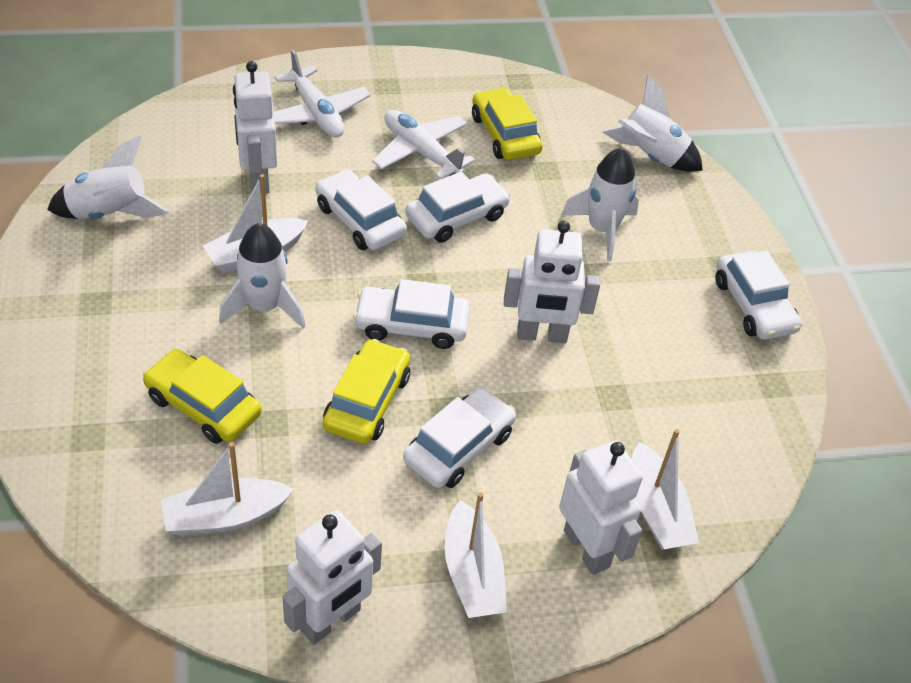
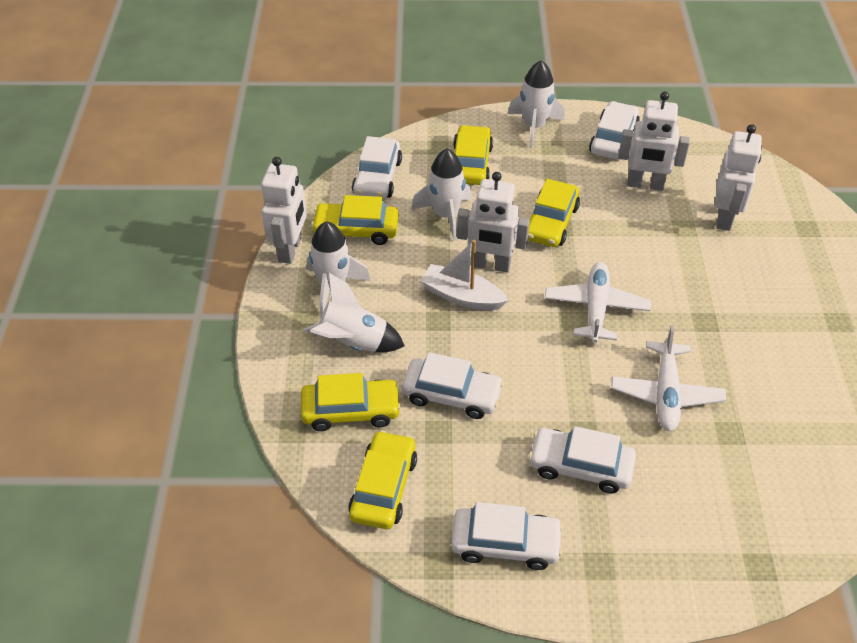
white boat: [161,442,294,536] [203,174,308,273] [445,492,507,618] [632,429,699,550] = 4 -> [420,240,508,310] = 1
yellow car: [143,349,262,444] [323,339,410,444] [472,87,543,160] = 3 -> [301,373,401,431] [311,195,399,245] [348,430,417,529] [453,125,493,185] [528,179,580,247] = 5

